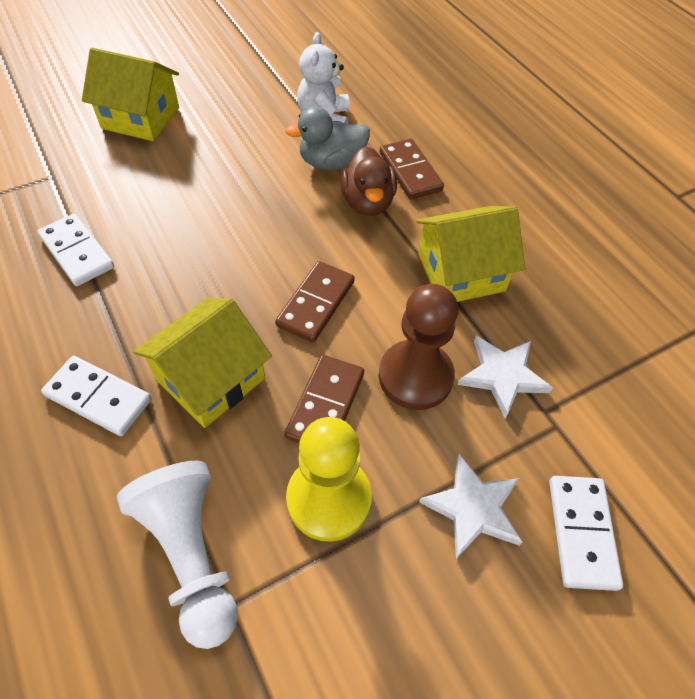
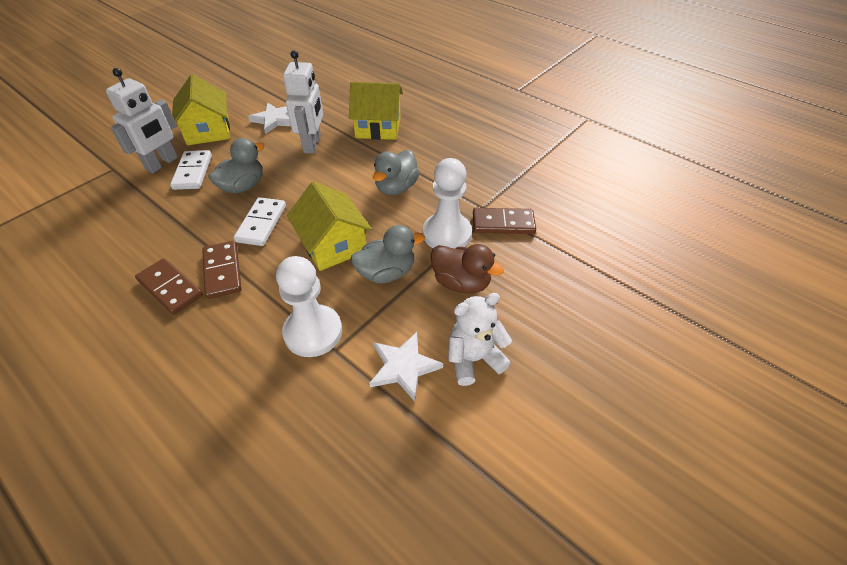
brown pawn: [379,284,458,410] = 1 -> none = 0
grey duck: [285,107,370,170] = 1 -> [208,138,265,194] [351,225,425,283] [373,150,420,195] = 3
white domino: [38,214,114,286] [41,356,152,436] [549,476,623,591] = 3 -> [170,150,212,190] [233,197,286,246] = 2
white pawn: [117,461,238,649] = 1 -> [276,256,342,357] [423,158,472,248] = 2
white robot: none = 0 -> [106,68,178,173] [283,50,324,154] = 2
yellow pawn: [286,417,372,542] = 1 -> none = 0

